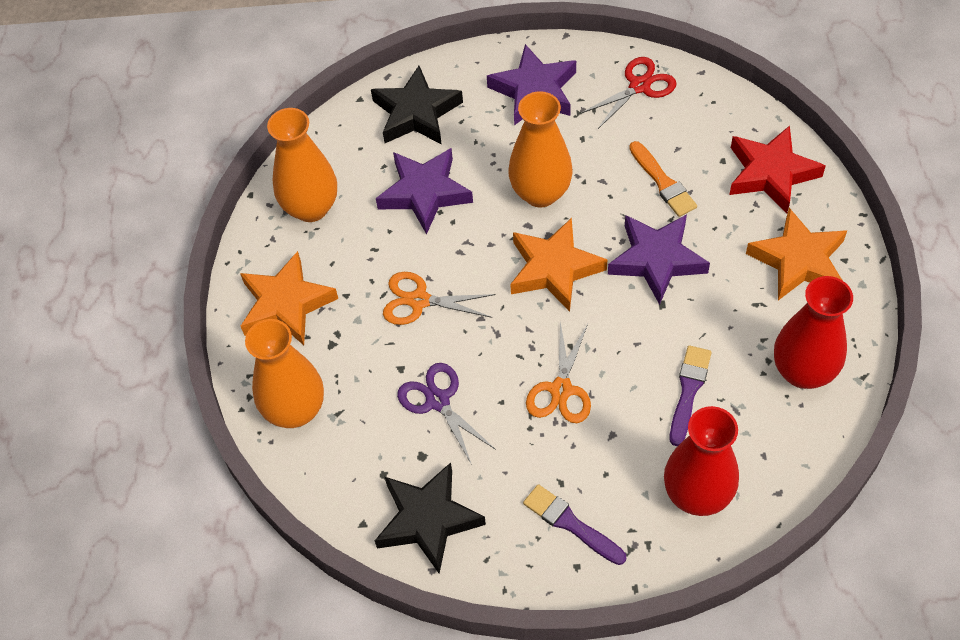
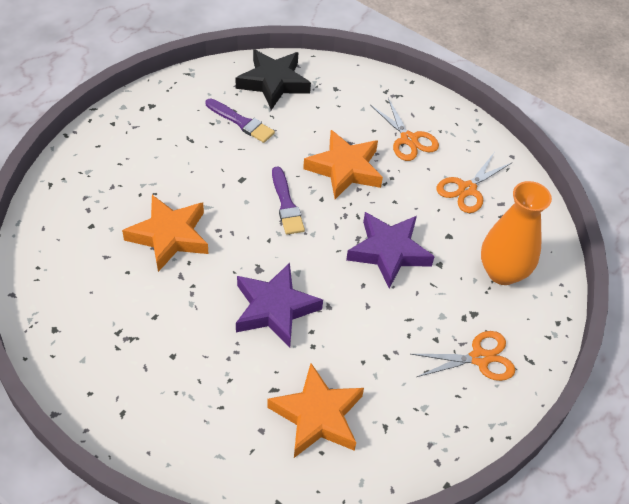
black star: [371,66,463,145] [375,463,486,573] = 2 -> [236,49,311,110] = 1
orange brush: [629,141,697,217] = 1 -> none = 0
orange scissors: [383,272,496,325] [526,321,591,423] = 2 -> [370,98,439,161] [411,331,515,381] [437,153,511,213] = 3
orange vase: [245,319,324,428] [267,108,337,222] [508,91,573,207] = 3 -> [481,181,552,285] = 1
purple scissors: [397,363,496,465] = 1 -> none = 0
purple star: [376,148,473,235] [487,44,576,125] [608,214,710,305] = 3 -> [236,263,323,347] [346,212,435,289] = 2
red scissors: [580,57,677,129] = 1 -> none = 0
red star: [729,126,826,213] = 1 -> none = 0
red vase: [664,406,739,516] [774,276,853,389] = 2 -> none = 0

